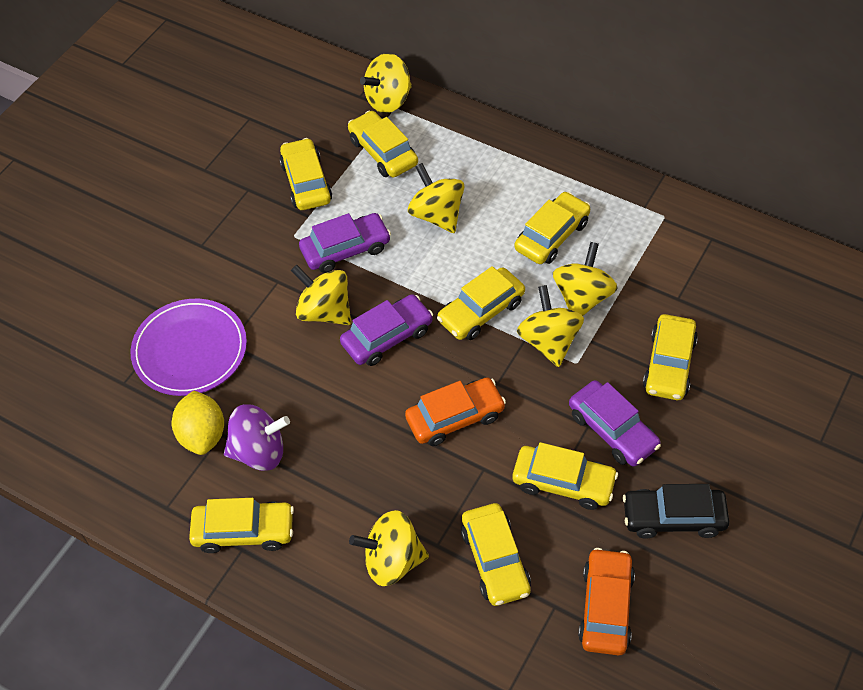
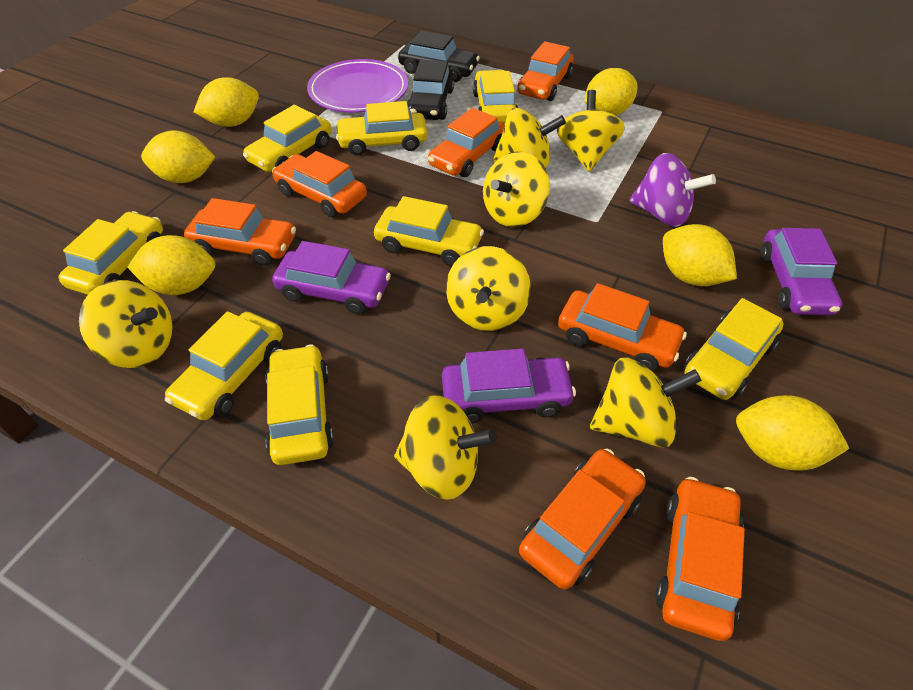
black car: [622,484,729,539] = 1 -> [398,31,480,82] [407,60,454,120] = 2
orange car: [405,377,506,446] [578,548,635,656] = 2 -> [184,198,296,266] [272,151,367,217] [428,108,505,177] [517,41,574,101] [519,449,646,590] [558,283,687,371] [655,477,745,641] = 7
yellow lemon: [172,390,224,455] = 1 -> [128,235,215,295] [141,130,215,183] [194,77,259,127] [584,68,638,116] [663,224,737,286] [736,395,850,471] = 6
yellow spinning top: [291,265,351,325] [349,510,429,586] [360,53,412,113] [408,163,465,233] [517,285,584,367] [553,242,618,316] = 6 -> [79,280,172,368] [394,396,497,500] [446,246,531,331] [483,152,550,227] [493,108,566,169] [557,90,625,171] [590,357,702,447] = 7

